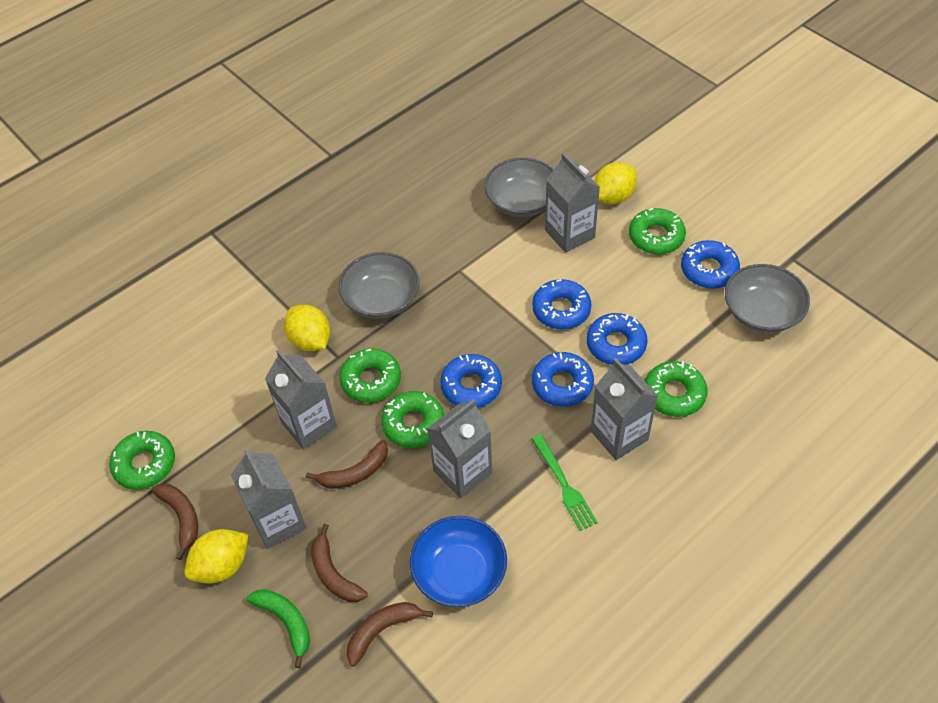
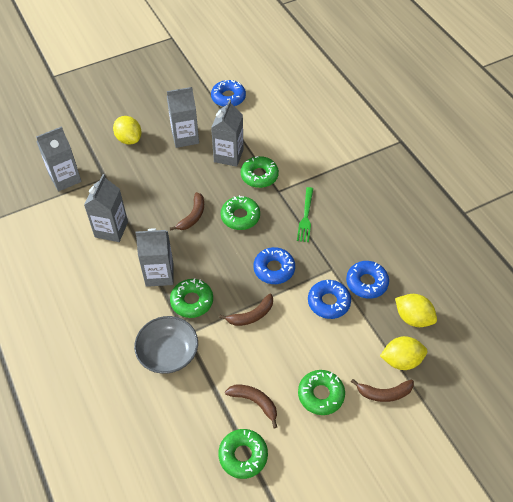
blue bowl: [410,516,507,607] = 1 -> none = 0
blue donut: [440,354,502,408] [532,279,591,329] [532,352,594,407] [587,313,648,365] [681,240,740,289] = 5 -> [211,80,246,107] [253,247,295,284] [308,280,351,319] [346,261,389,299] = 4
green banana: [247,589,310,668] = 1 -> none = 0
grey bowl: [339,252,420,319] [484,157,554,217] [725,264,810,333] = 3 -> [134,316,198,374] = 1

